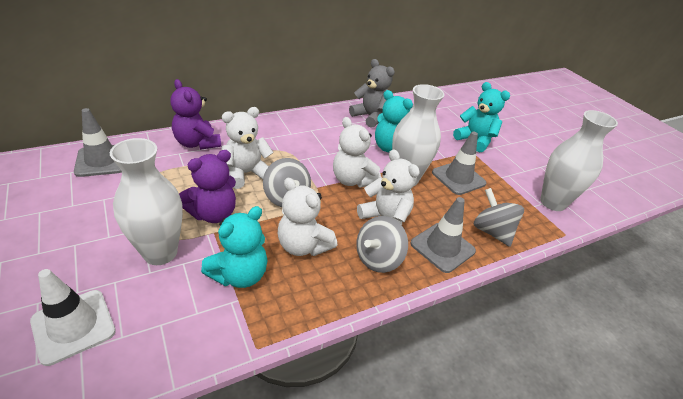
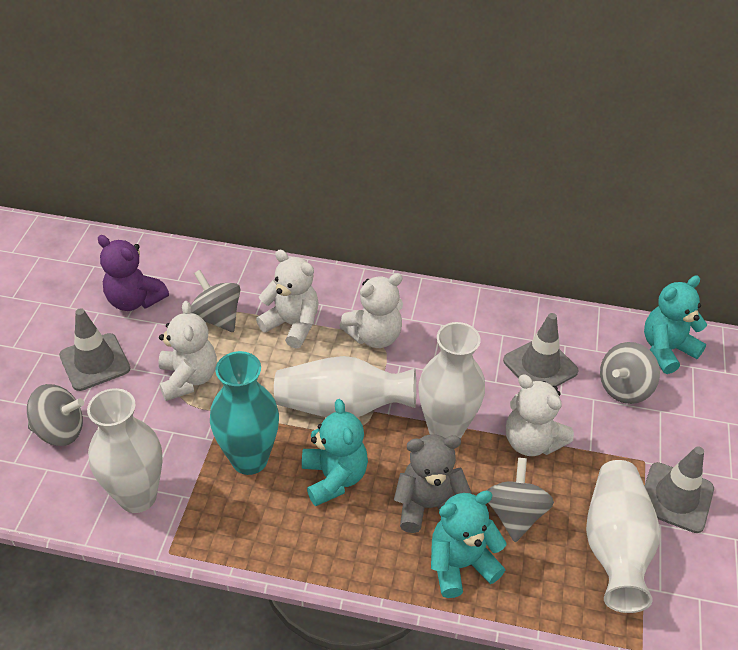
grey spinning top: [263,158,311,207] [356,216,408,273] [473,188,524,247] = 3 -> [27,384,84,446] [191,270,240,332] [487,457,554,542] [600,342,660,404] = 4
purple teddy bear: [170,79,221,150] [179,150,236,223] = 2 -> [98,235,169,311] = 1
turquoise vase: none = 0 -> [210,351,279,475] = 1
white traffic cone: [30,269,116,366] = 1 -> none = 0
white vase: [110,138,183,265] [392,84,445,186] [540,110,618,211] = 3 -> [87,388,163,513] [274,356,416,418] [418,322,485,439] [586,460,660,613] = 4

